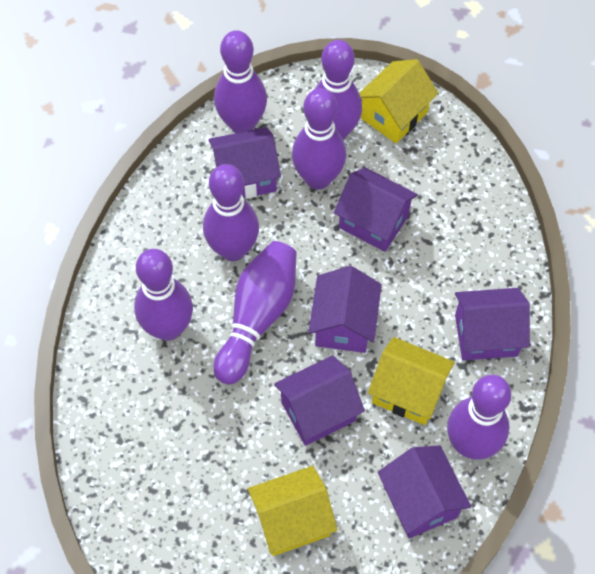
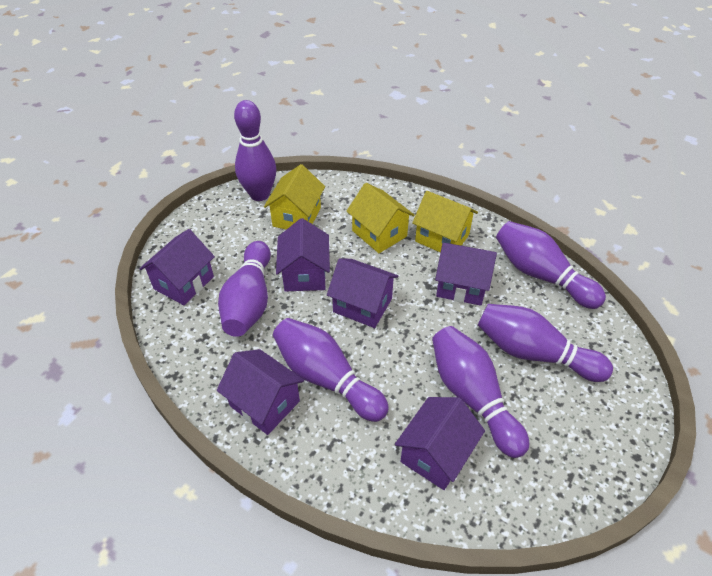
purple bowling pin: [134,249,193,341] [203,164,259,261] [214,30,267,133] [214,241,296,385] [292,88,346,189] [315,40,362,140] [447,375,511,460] = 7 -> [218,241,271,337] [234,100,276,201] [273,318,389,422] [432,326,529,458] [478,304,613,382] [496,221,606,309] = 6

